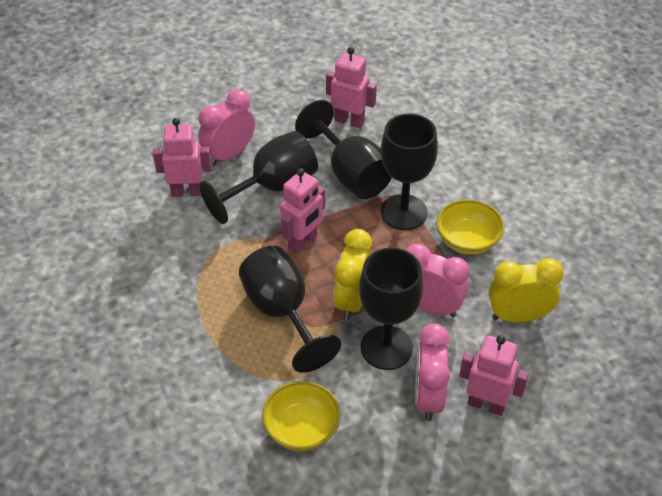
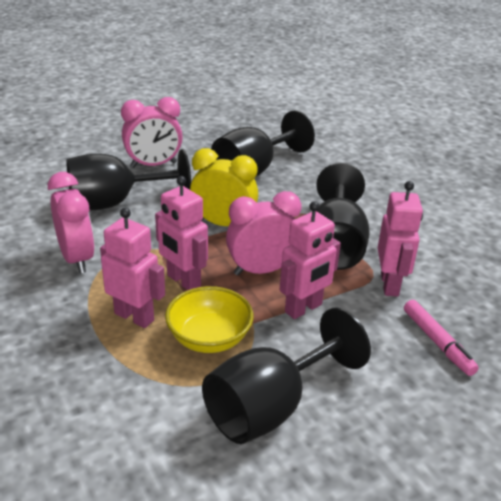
black goblet: [199,131,318,224] [239,246,341,373] [295,100,392,199] [359,248,423,370] [381,114,438,230] = 5 -> [66,149,191,210] [202,307,371,444] [211,111,315,176] [316,163,369,270] = 4
pink marker: none = 0 -> [404,300,479,376] = 1
yellow bowl: [262,381,341,451] [436,200,504,255] = 2 -> [165,286,254,353] = 1
yellow clock: [333,229,372,320] [489,258,564,323] = 2 -> [190,148,258,226] = 1

